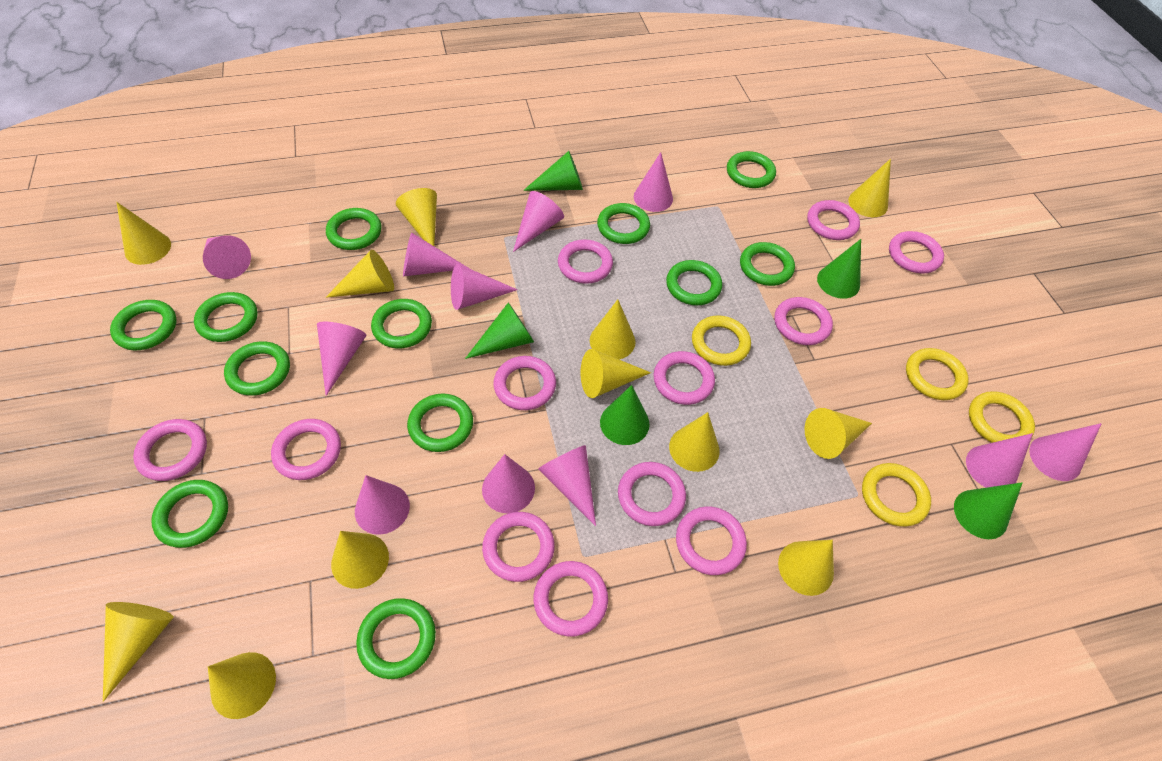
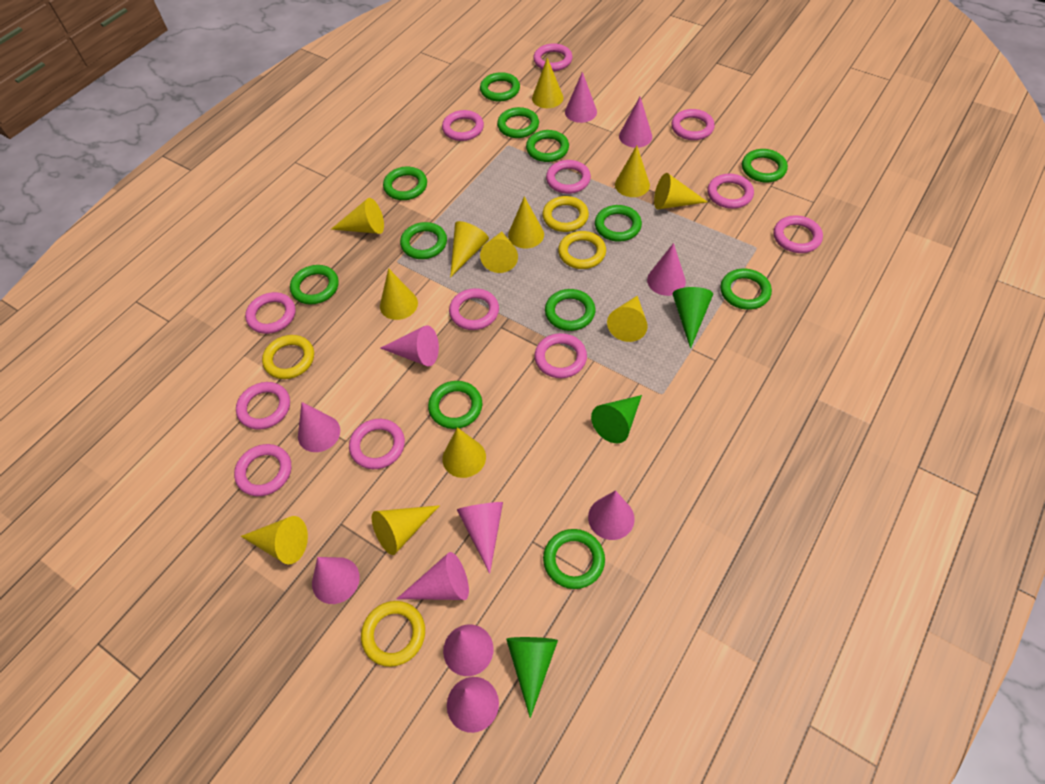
green cone: [465,302,534,359] [523,151,583,191] [600,385,650,445] [817,239,861,299] [954,482,1023,539] = 5 -> [506,637,558,718] [591,395,642,443] [672,287,713,349] = 3

